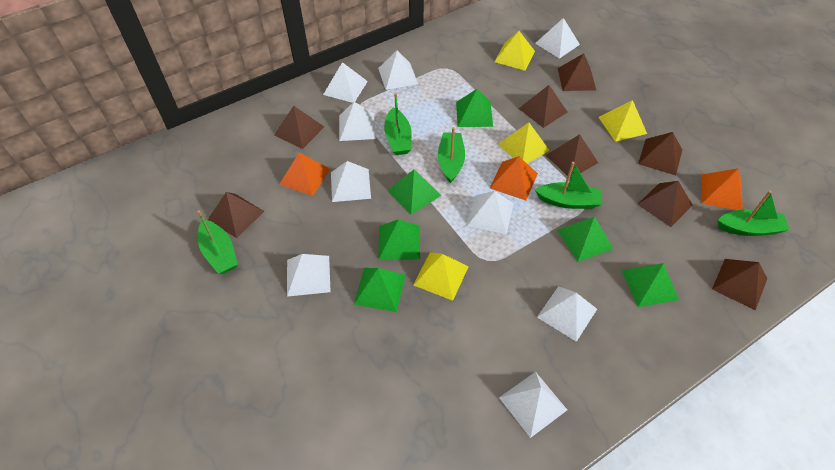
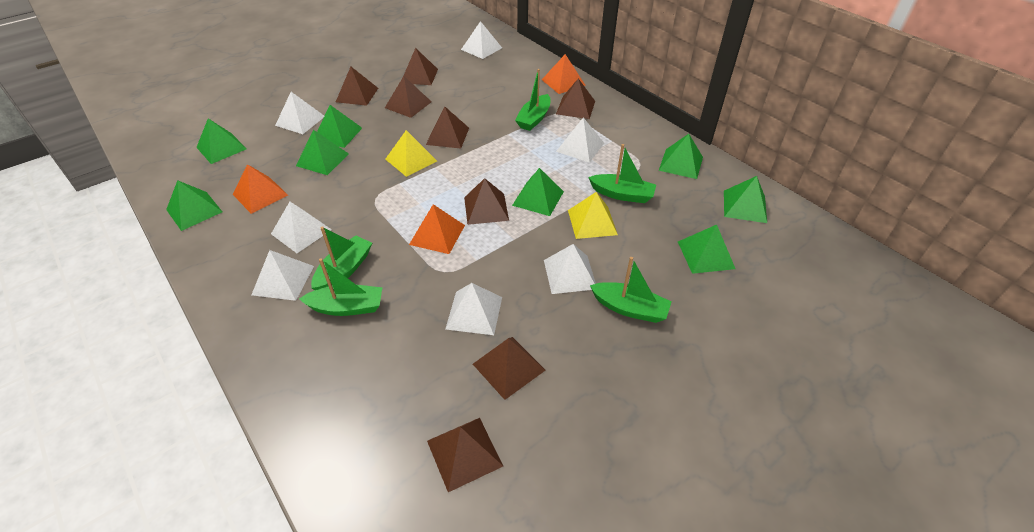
green pyramid: [354,268,406,312] [378,220,420,260] [388,169,441,215] [456,89,493,127] [557,216,614,262] [622,263,679,307] = 6 -> [166,180,222,231] [196,119,247,164] [296,130,349,175] [317,105,362,148] [512,168,564,216] [658,134,703,179] [678,225,735,274] [724,176,767,223] = 8
white pyramid: [287,254,331,297] [323,62,368,103] [331,161,371,202] [339,102,376,141] [378,50,418,90] [467,191,514,235] [499,372,567,438] [535,18,580,59] [537,286,597,342] = 9 -> [252,250,314,301] [271,202,332,253] [275,92,324,134] [446,283,502,335] [461,21,502,59] [544,244,596,294] [556,117,604,163] = 7
yellow pyramid: [413,252,469,301] [494,31,535,71] [498,123,550,163] [598,100,647,142] = 4 -> [385,130,437,177] [568,192,618,239] = 2

